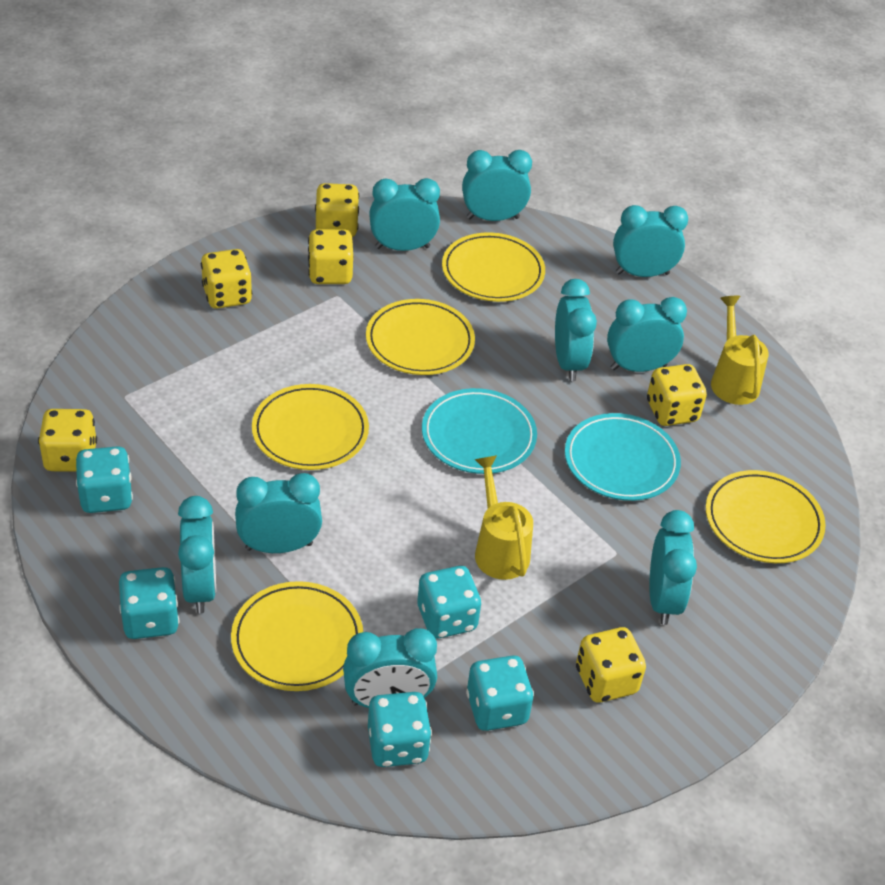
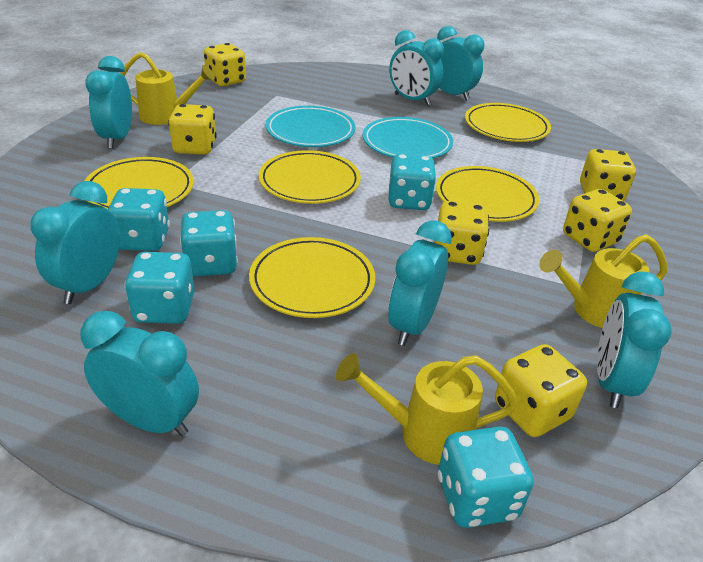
turquoise clock: [178,496,216,613] [235,473,322,553] [343,628,437,708] [369,178,440,251] [462,150,532,221] [555,279,597,381] [607,297,687,372] [613,205,688,277] [649,510,697,625] = 9 -> [31,181,120,304] [81,311,199,436] [85,56,132,149] [388,220,452,346] [389,30,444,106] [437,26,484,101] [597,272,672,408] = 7
yellow watering can: [475,455,533,580] [711,296,769,405] = 2 -> [121,52,215,125] [336,353,518,465] [539,234,667,328] = 3

